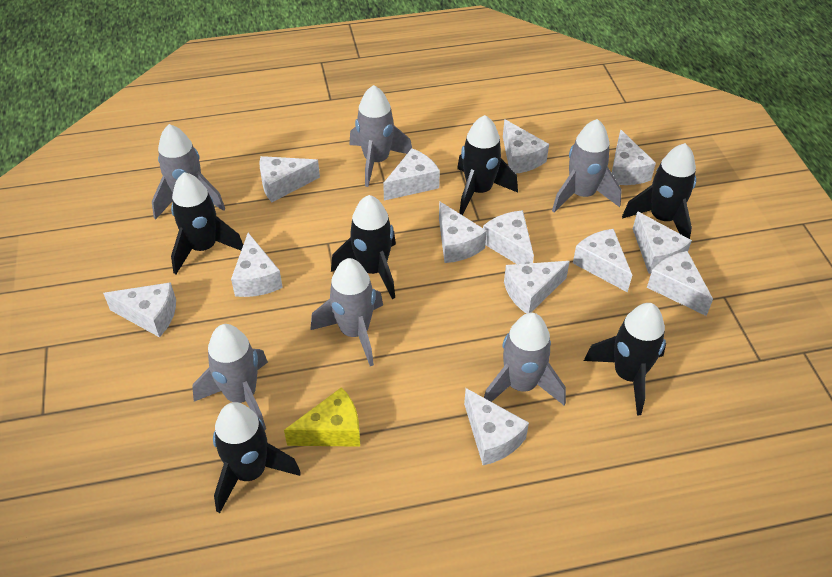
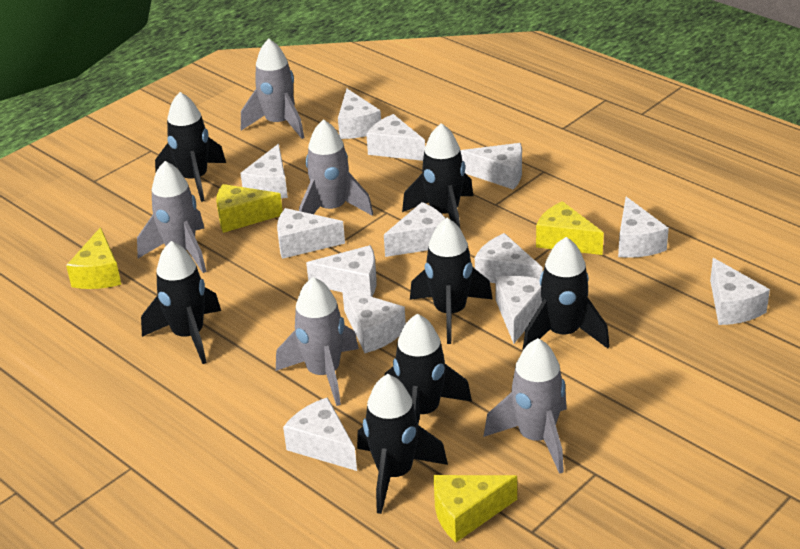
black rocket: [171,172,243,274] [213,402,301,513] [331,195,396,299] [457,115,518,215] [584,303,666,415] [622,143,696,239] = 6 -> [141,241,221,364] [155,92,226,202] [357,374,448,514] [385,314,472,424] [402,123,473,228] [410,218,493,344] [522,237,610,351] = 7
grey rocket: [152,124,225,220] [192,324,268,430] [310,258,383,366] [349,85,412,187] [484,313,566,405] [552,119,622,212] = 6 -> [137,161,206,273] [241,39,304,139] [276,277,359,406] [299,119,373,216] [483,338,567,474] = 5
yellow cheese: [284,387,360,447] = 1 -> [66,227,121,289] [216,184,283,233] [433,475,517,542] [536,201,604,255] = 4

